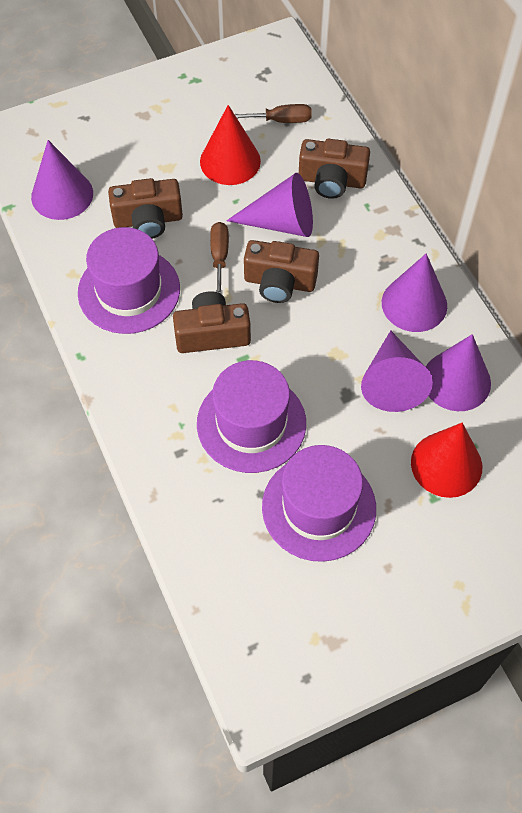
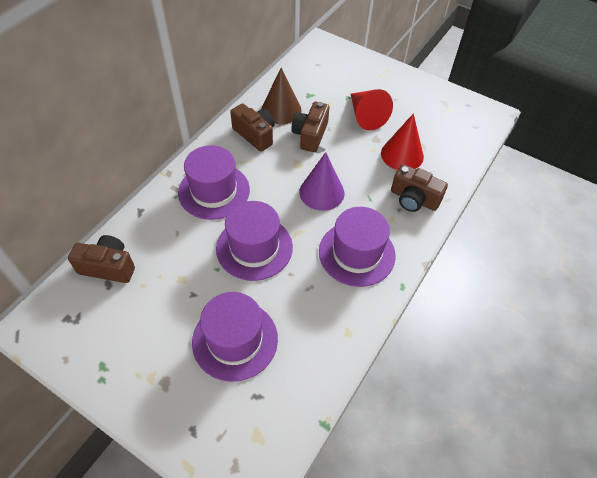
brown cone: none = 0 -> [262,68,301,124] = 1
brown screwdriver: [210,222,229,294] [235,104,312,123] = 2 -> none = 0
purple cone: [31,140,93,220] [226,173,313,237] [361,330,433,412] [382,253,447,332] [426,334,491,411] = 5 -> [299,152,344,211] = 1
purple hat: [78,227,180,334] [197,360,306,473] [262,445,376,562] = 3 -> [178,145,250,220] [192,292,278,382] [216,201,293,281] [319,207,396,287] = 4

